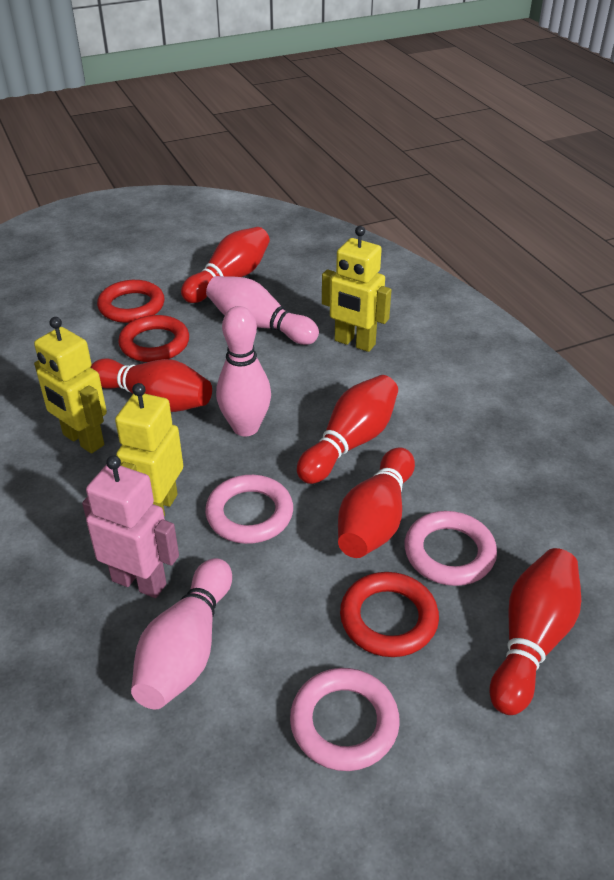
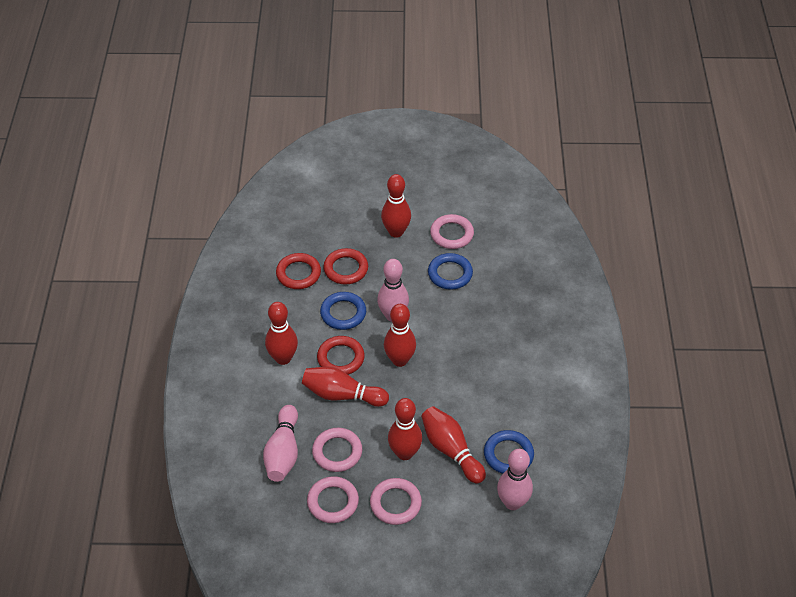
blue ring: none = 0 -> [320,292,366,330] [428,253,473,290] [484,430,534,474] = 3
pink ring: [205,475,293,544] [290,668,400,771] [404,511,497,586] = 3 -> [307,476,359,523] [312,428,362,472] [370,478,422,525] [430,214,474,249] = 4
pink robot: [82,455,179,598] = 1 -> none = 0
red bowling pin: [90,358,212,412] [181,227,270,303] [297,375,398,484] [338,447,415,558] [490,548,581,715] = 5 -> [265,302,298,365] [302,367,389,407] [381,174,411,238] [384,304,416,367] [388,398,422,460] [421,406,486,484] = 6
yellow robot: [34,317,107,454] [115,383,183,516] [322,226,391,352] = 3 -> none = 0

